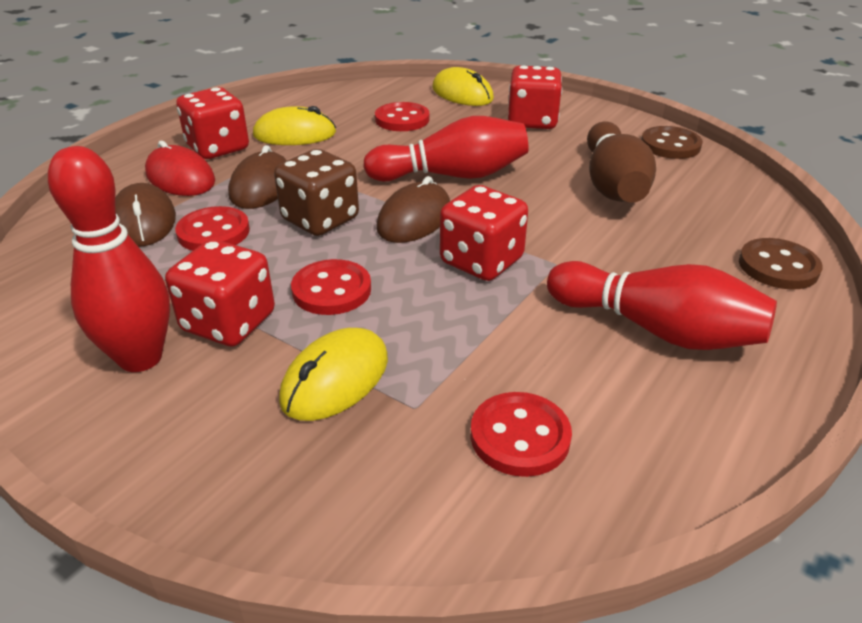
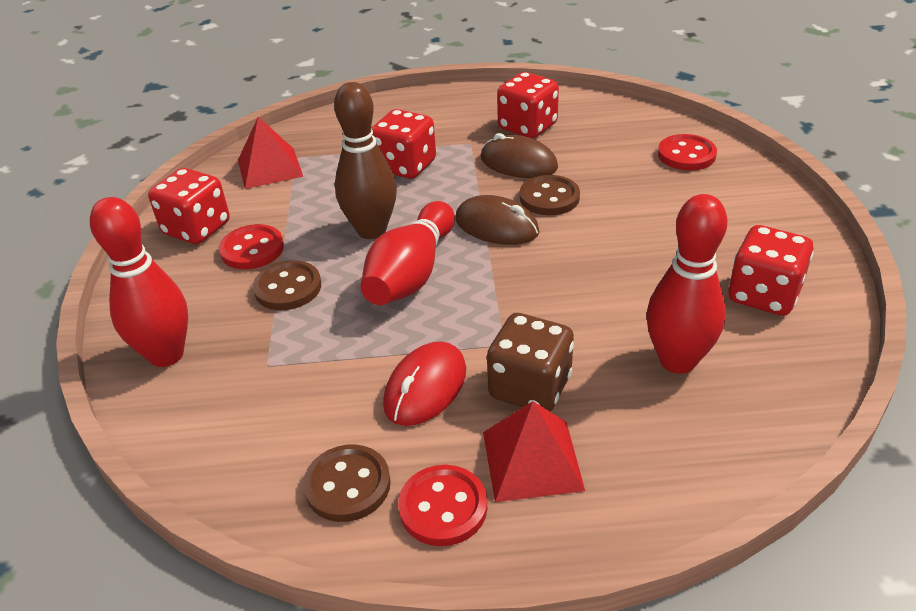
brown button: [641,126,703,159] [739,238,822,290] = 2 -> [253,260,321,310] [303,444,391,522] [520,175,580,215] = 3
brown mouse: [116,183,176,247] [228,145,287,209] [376,176,450,243] = 3 -> [455,195,539,245] [481,133,558,178] = 2
red button: [175,206,250,251] [291,259,371,315] [375,102,430,131] [470,392,572,477] = 4 -> [219,224,284,269] [398,465,487,546] [658,134,717,171] = 3
red pyramid: none = 0 -> [238,117,303,189] [483,401,585,502] = 2
yellow mouse: [253,106,336,145] [279,328,388,421] [432,67,494,106] = 3 -> none = 0

